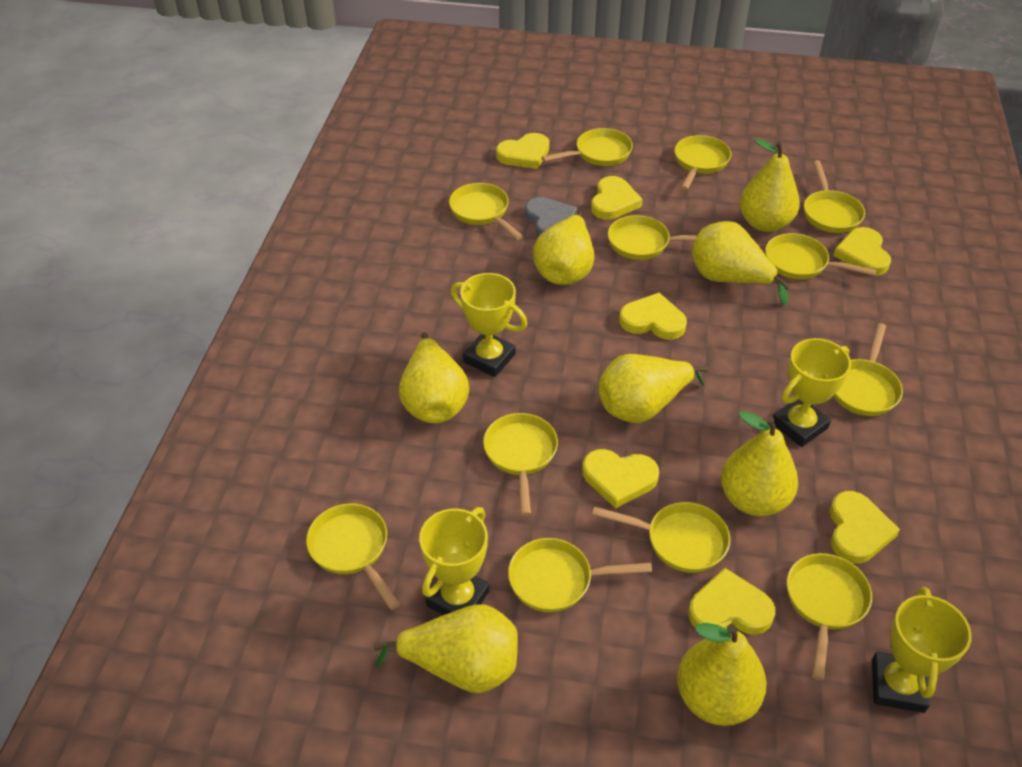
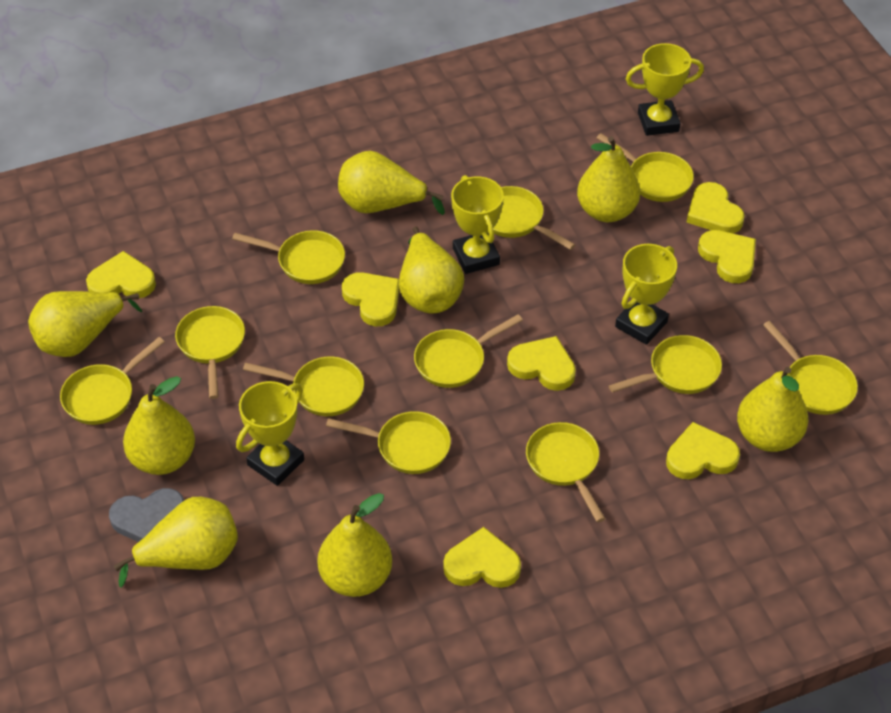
yellow pan: [306,503,400,610] [449,183,523,240] [483,413,558,516] [508,538,652,612] [542,128,633,166] [592,502,730,573] [608,215,697,260] [675,135,731,190] [765,233,877,279] [787,553,872,680] [804,160,865,233] [833,323,903,416] = 12 -> [60,337,165,425] [175,306,245,399] [232,230,345,284] [243,356,364,416] [326,411,451,474] [414,314,523,388] [493,186,575,250] [526,422,605,522] [597,133,694,202] [609,335,722,394] [763,321,858,415] = 11

